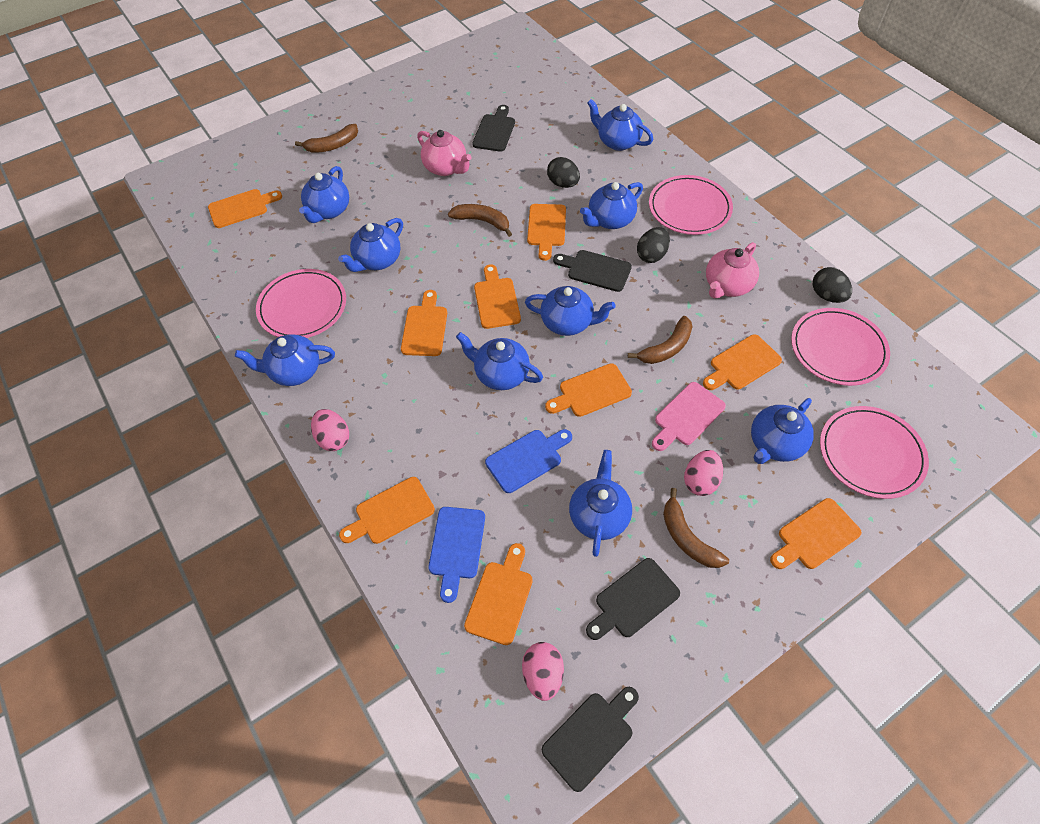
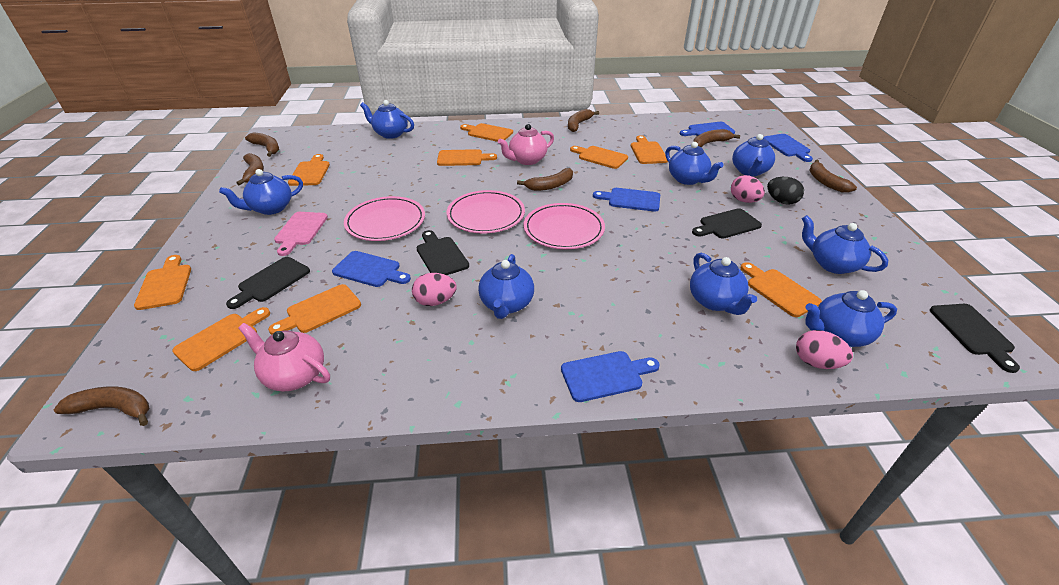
black egg: [547,157,580,188] [637,227,670,263] [813,267,852,303] = 3 -> [767,177,804,205] = 1
blue cutting board: [428,507,485,603] [485,429,572,493] = 2 -> [332,251,411,287] [561,351,660,402] [593,188,660,212] [680,122,735,136] [763,134,813,162] = 5
blue teapot: [235,334,335,386] [299,166,349,223] [338,218,403,272] [456,332,543,390] [525,286,615,336] [569,450,632,557] [580,182,643,229] [587,99,653,151] [751,398,814,464] = 9 -> [219,169,303,215] [360,100,414,139] [478,254,534,319] [665,142,723,185] [690,253,757,315] [732,134,775,176] [802,215,888,274] [805,290,897,347] = 8
brown banana: [295,124,358,153] [448,204,512,237] [628,316,693,364] [663,488,729,568] = 4 -> [53,386,149,426] [236,153,264,186] [245,132,279,157] [517,168,573,191] [568,109,599,132] [693,129,740,148] [809,159,857,193] = 7
pink plate: [256,269,346,338] [649,175,733,235] [791,308,890,386] [820,406,929,499] = 4 -> [344,196,425,241] [446,190,525,233] [524,203,605,249] = 3

